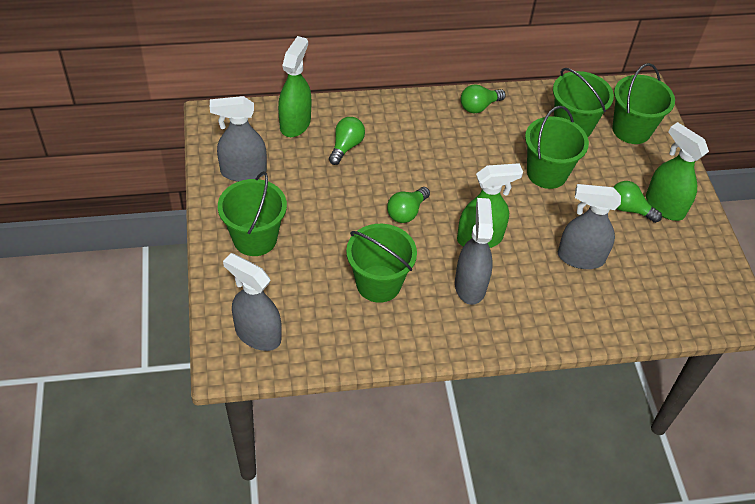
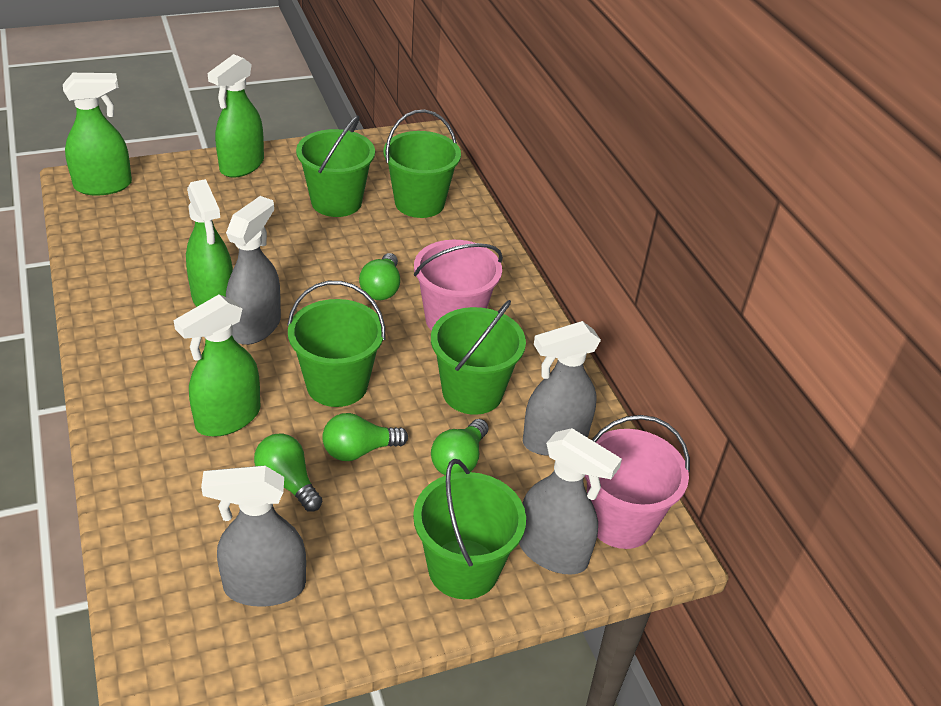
green spray bottle: [278,36,311,137] [457,163,523,248] [646,122,709,221] = 3 -> [63,73,132,196] [174,295,261,437] [186,179,233,307] [207,54,264,178] = 4
pink bucket: none = 0 -> [414,240,503,331] [585,415,690,549] = 2

